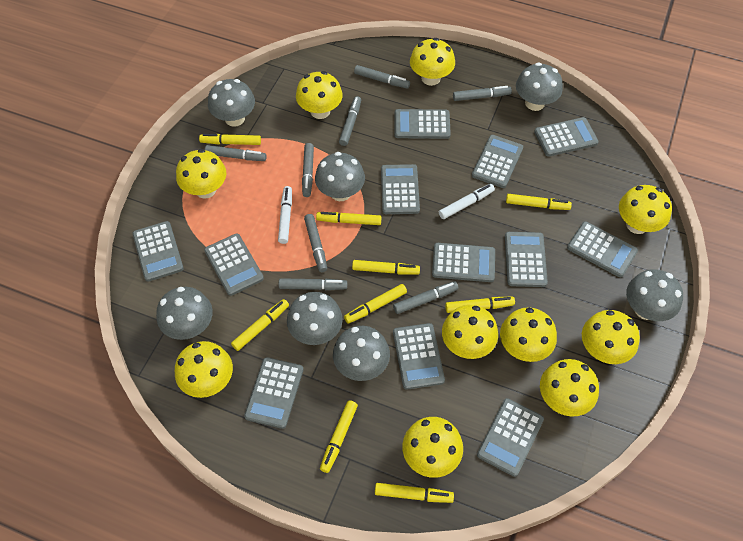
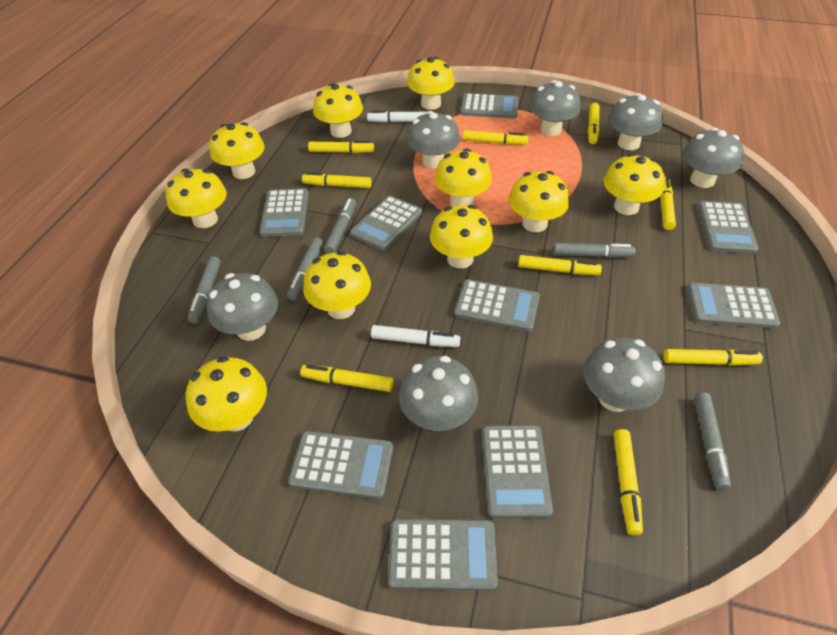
grey calculator: [132,221,184,282] [204,233,264,296] [244,357,304,429] [381,164,420,214] [393,323,445,390] [395,109,451,139] [432,243,495,282] [472,135,523,188] [477,398,544,477] [505,232,548,287] [534,117,599,157] [567,221,638,277] = 12 -> [260,188,309,237] [288,431,393,499] [350,196,422,251] [388,519,498,591] [454,279,540,332] [460,93,518,118] [482,425,553,518] [687,283,780,329] [698,201,759,254] = 9
grey marker: [205,145,267,161] [279,278,347,290] [302,143,314,197] [304,214,327,272] [339,96,361,146] [354,65,410,88] [393,281,459,314] [453,86,512,101] = 8 -> [188,256,221,324] [287,237,323,300] [324,198,356,254] [553,243,636,258] [695,392,731,490] = 5

